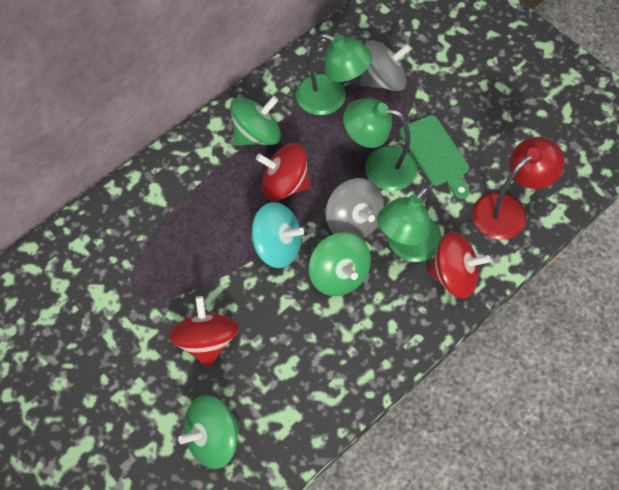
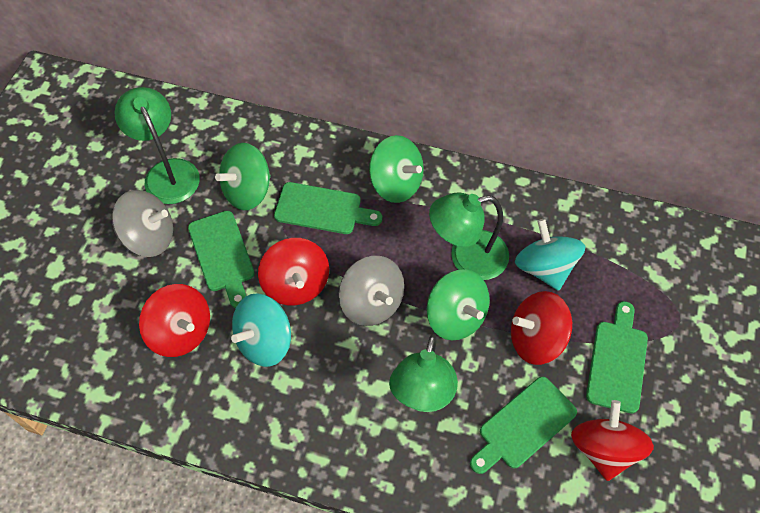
green cutting board: [399,115,470,199] = 1 -> [188,211,255,308] [274,182,382,234] [470,377,577,474] [586,301,648,414] = 4
red lamp: [472,137,565,240] = 1 -> none = 0
red spinning top: [169,296,239,367] [256,143,311,201] [427,232,491,299] = 3 -> [139,284,210,357] [258,238,329,305] [511,291,572,365] [571,400,654,481] = 4
turquoise spinning top: [251,202,304,268] = 1 -> [231,294,291,367] [515,219,586,291] = 2

